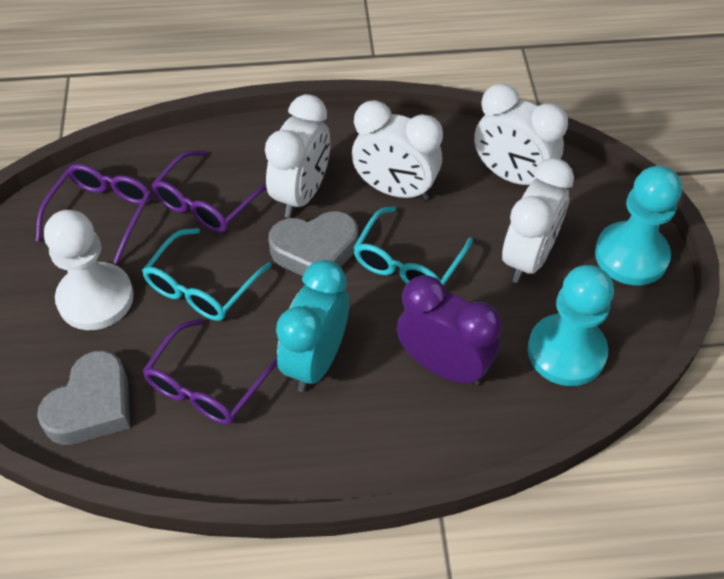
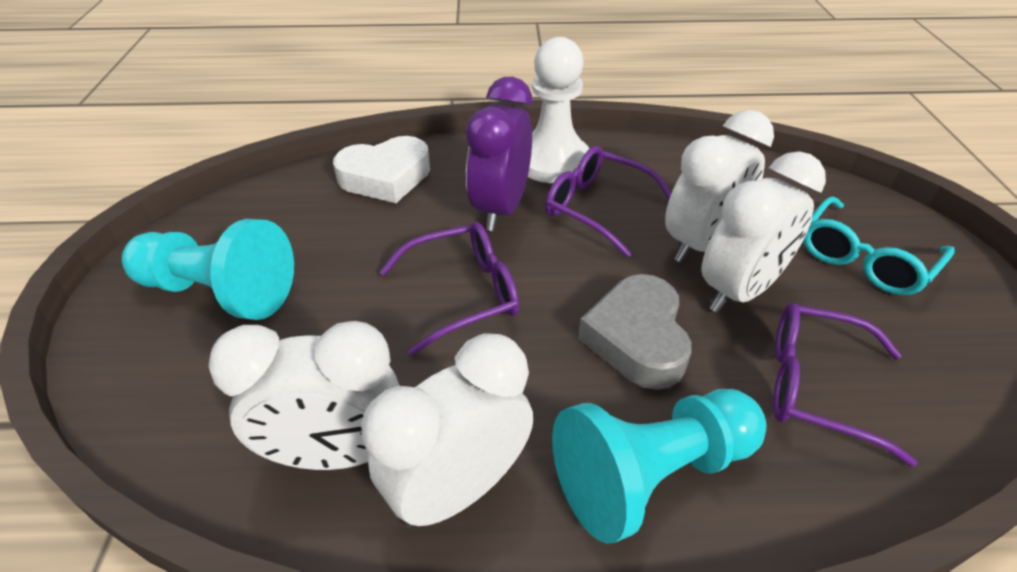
grey heart: [37,350,130,445] [269,211,358,276] = 2 -> [578,274,692,390] = 1
turquoise clock: [276,260,349,392] = 1 -> none = 0
turquoise glasses: [142,228,272,321] [353,206,473,285] = 2 -> [803,196,954,295] = 1
white heart: none = 0 -> [333,136,430,203] = 1

